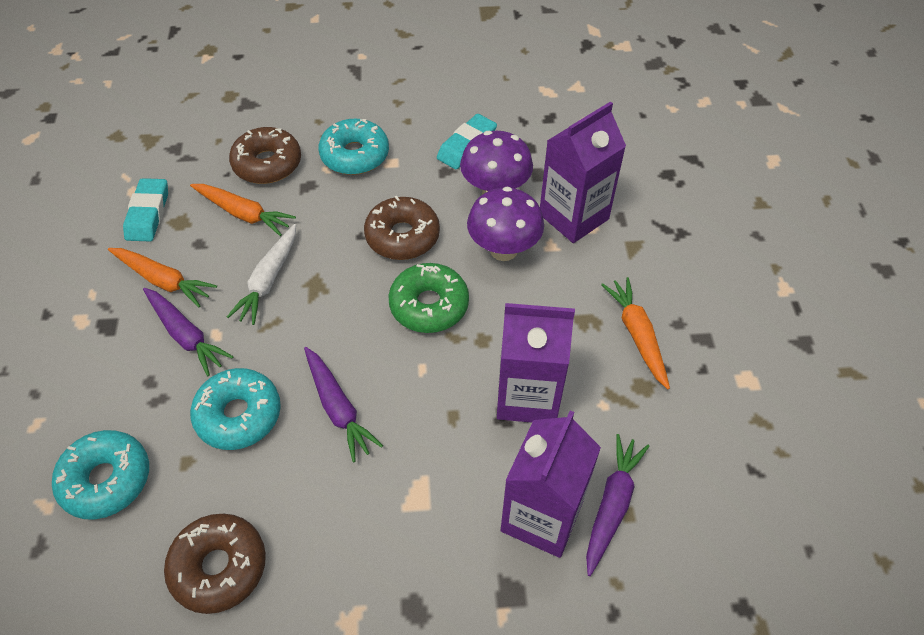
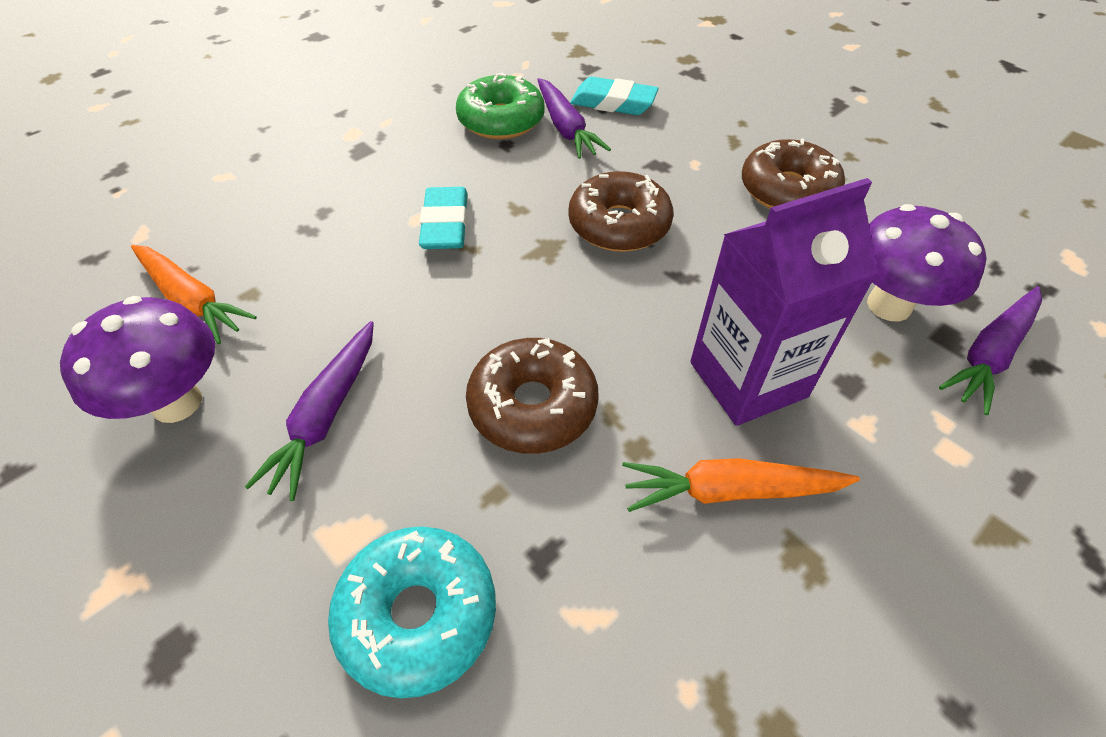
orange carrot: [108,248,217,307] [190,184,296,236] [601,277,670,389] = 3 -> [131,245,257,344] [622,458,860,512] = 2
purple carton: [497,303,575,422] [500,411,601,558] [540,101,626,243] = 3 -> [690,178,879,426] = 1
turquoise donut: [52,430,149,520] [190,368,281,450] [319,118,389,175] = 3 -> [328,526,496,698] = 1
white carrot: [227,224,296,325] = 1 -> none = 0

